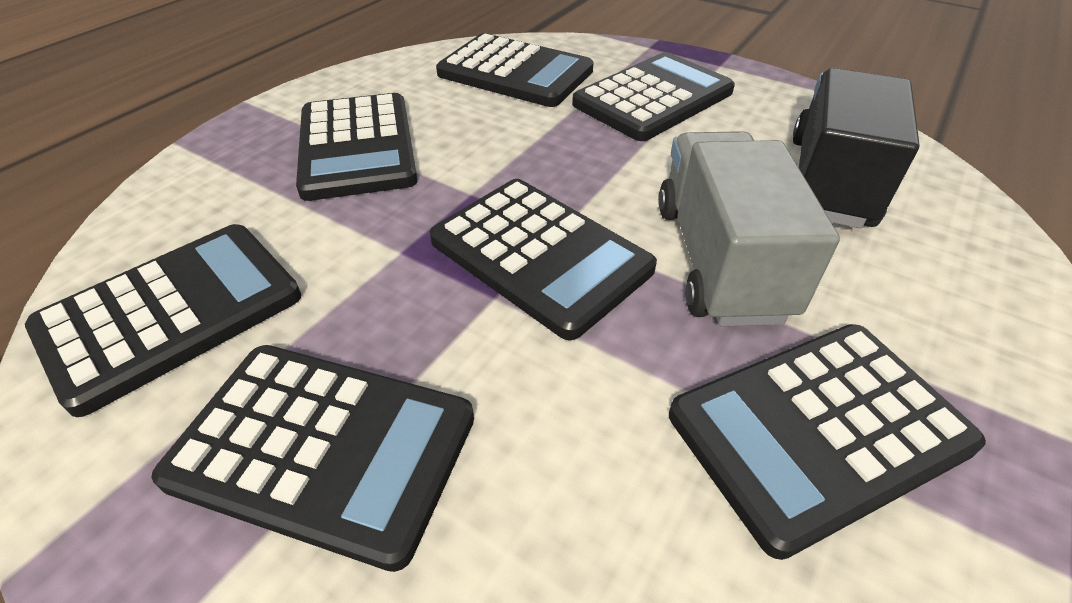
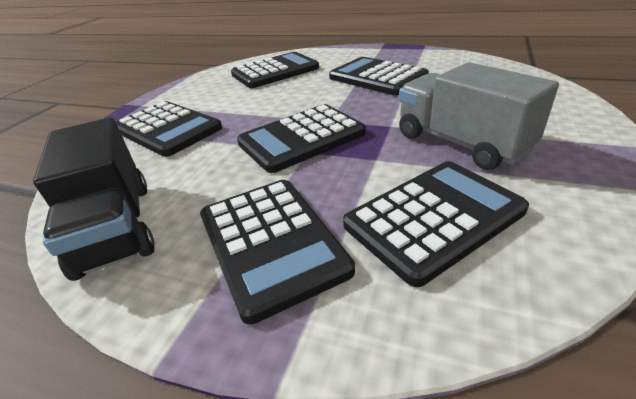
black calculator: [25,224,301,417] [151,345,474,572] [296,93,418,201] [430,179,657,340] [436,33,594,107] [572,52,735,141] [669,324,986,560] = 7 -> [116,101,222,157] [200,180,355,325] [231,52,319,88] [237,104,366,173] [329,57,429,96] [343,161,529,287] = 6

